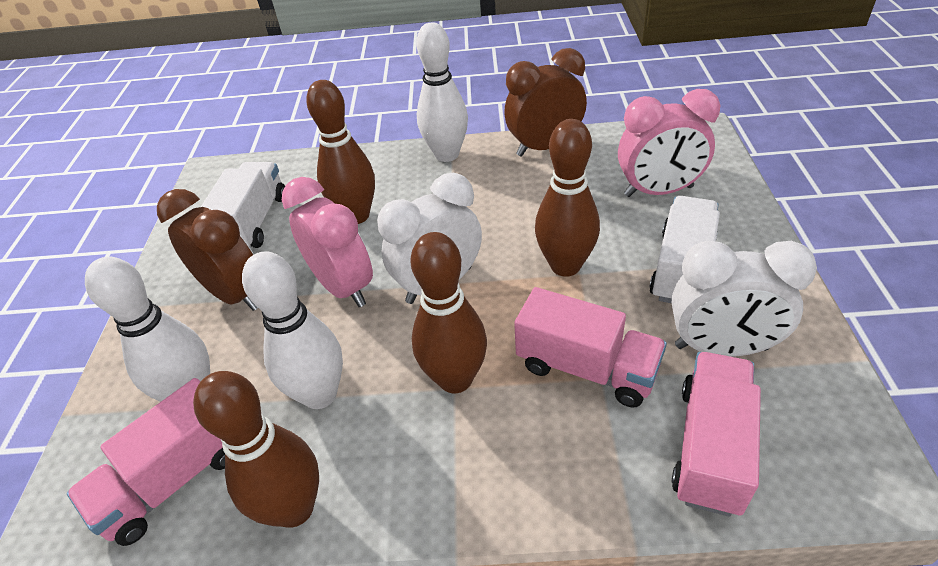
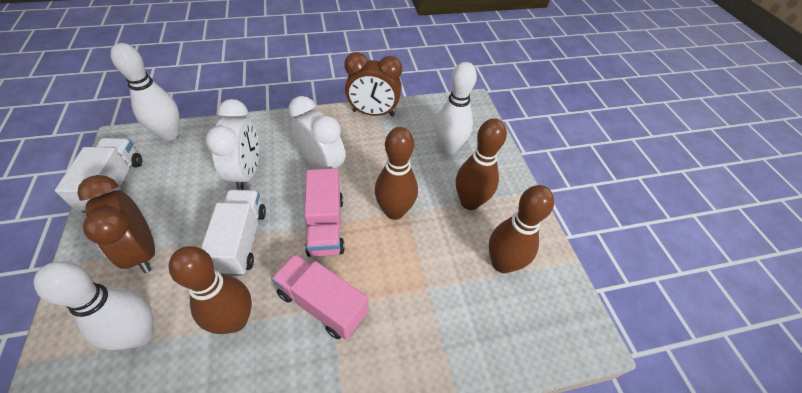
pink clock: [282,177,373,307] [618,89,720,197] = 2 -> none = 0
pink truck: [67,378,225,546] [514,287,667,407] [672,352,761,517] = 3 -> [271,254,369,340] [304,168,345,257] = 2

